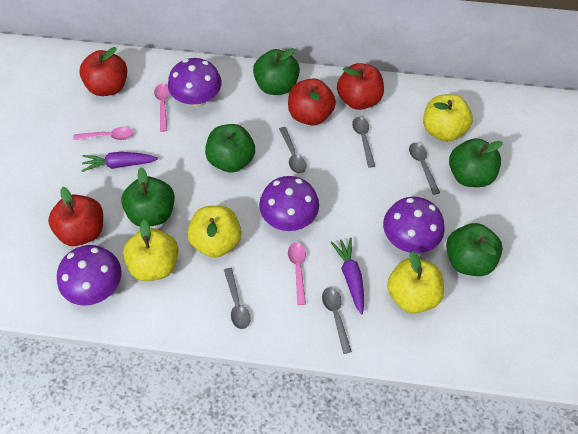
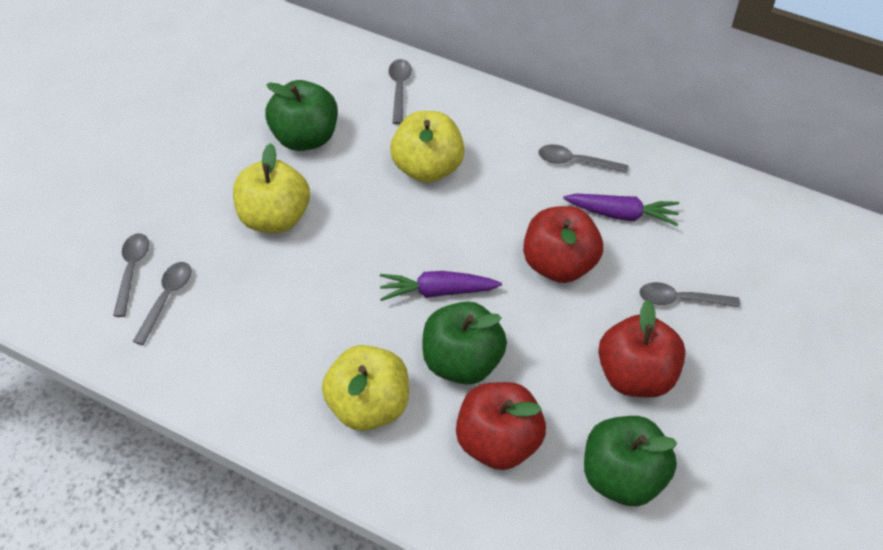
green apple: [121,168,175,226] [205,124,255,173] [253,48,300,95] [446,223,503,276] [449,138,503,187] = 5 -> [265,80,338,151] [422,301,507,385] [584,416,677,506] = 3
pink spoon: [73,127,133,140] [154,84,170,132] [288,242,306,305] = 3 -> none = 0
purple mushroom: [57,245,121,306] [168,58,222,107] [259,176,319,231] [383,197,445,253] = 4 -> none = 0
red apple: [48,187,103,246] [79,47,127,96] [288,78,336,126] [337,63,384,110] = 4 -> [456,382,546,470] [523,206,603,283] [598,300,686,398] = 3
yellow apple: [123,220,178,281] [187,206,242,258] [387,251,444,313] [423,94,473,142] = 4 -> [233,143,310,233] [322,345,409,431] [390,111,465,183] = 3

